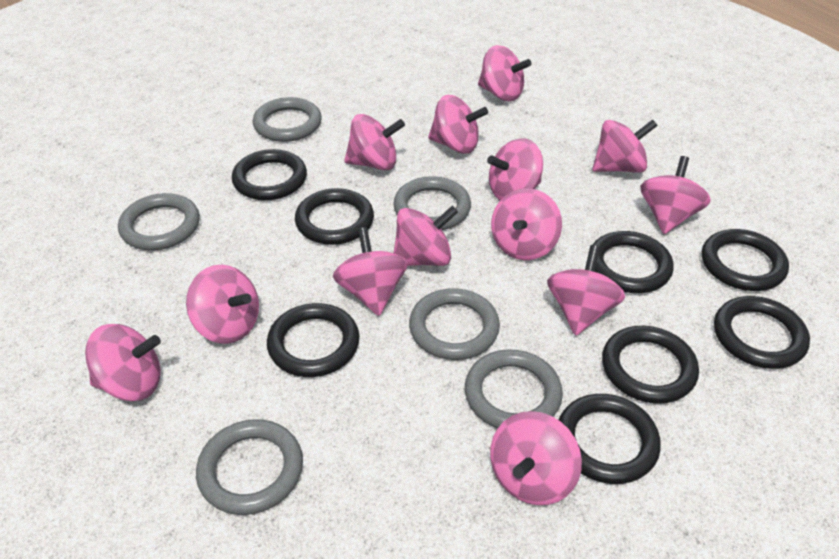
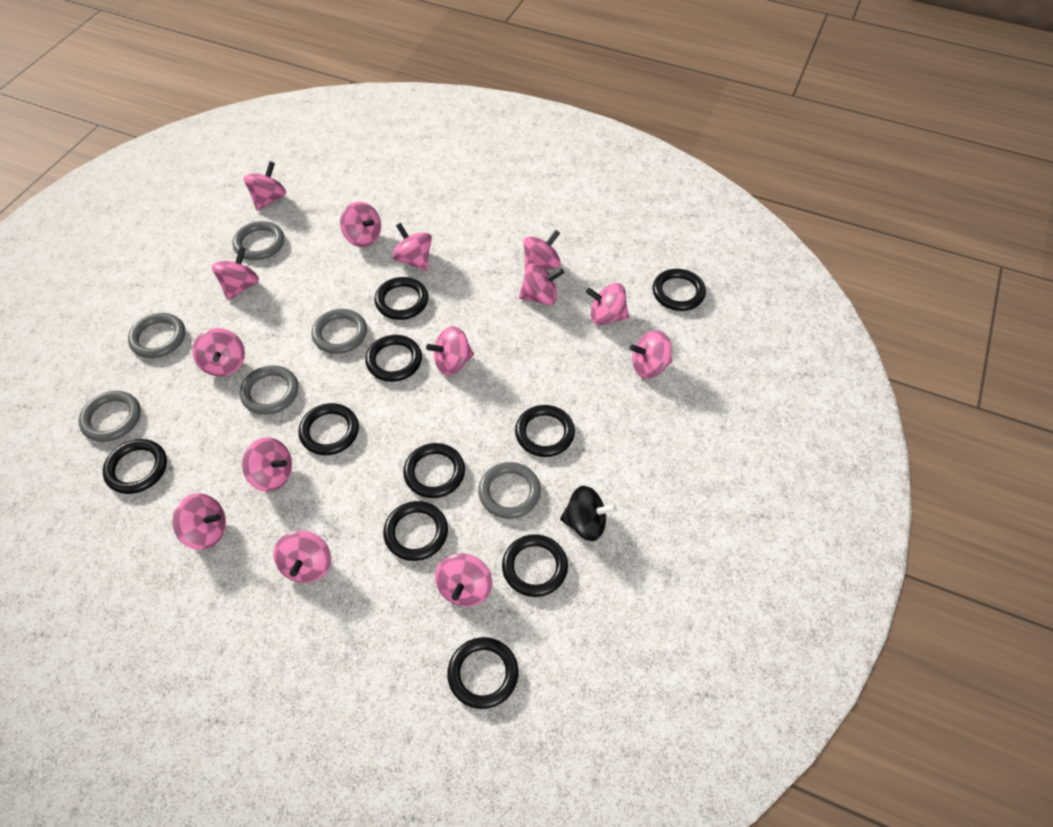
black ring: [232,149,307,200] [267,303,359,377] [295,188,374,245] [559,394,661,484] [593,231,674,293] [602,326,699,404] [702,229,789,291] [714,296,810,369] = 8 -> [103,439,167,494] [298,403,359,455] [365,335,422,382] [375,277,428,320] [383,501,448,561] [403,443,465,498] [447,637,518,709] [502,534,568,597] [515,405,575,457] [653,269,706,311] = 10
black spinning top: none = 0 -> [560,486,617,541] = 1
pink spinning top: [85,324,161,401] [186,265,259,344] [333,227,408,316] [344,114,405,170] [393,206,458,266] [428,95,488,154] [478,45,532,101] [487,138,543,200] [490,411,582,505] [491,188,562,260] [547,245,625,336] [592,119,658,173] [640,156,711,234] = 13 -> [172,493,226,550] [192,328,245,377] [212,247,259,300] [242,437,292,492] [243,161,286,211] [273,530,331,583] [340,202,381,247] [392,223,432,271] [426,326,474,375] [435,553,492,607] [519,263,564,305] [523,230,561,270] [586,283,629,325] [630,330,672,379] = 14

